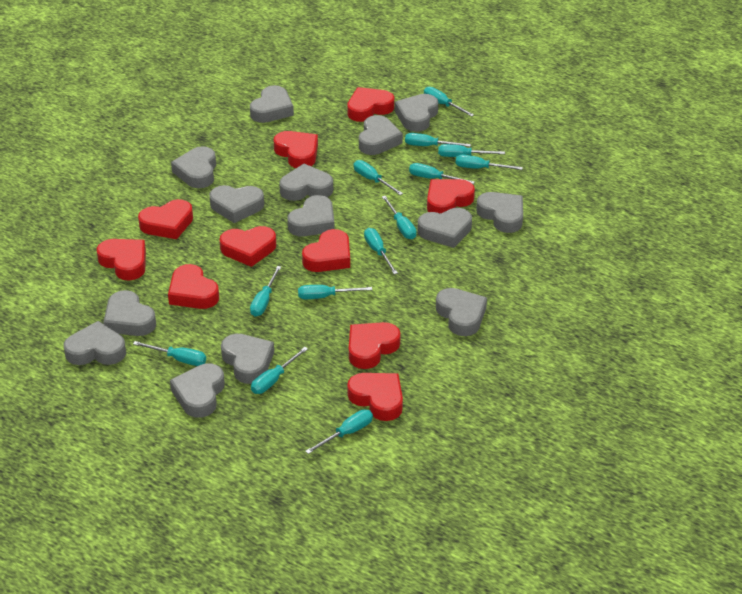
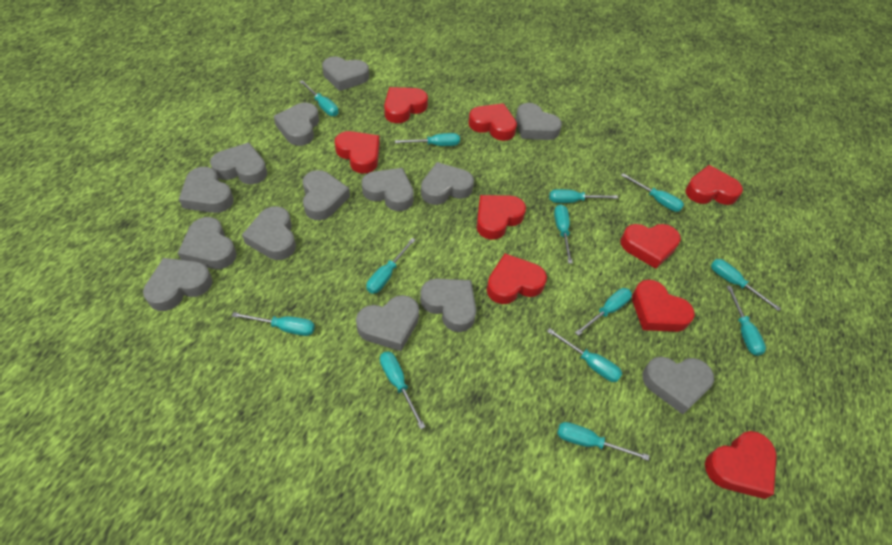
red heart: [97,239,146,280] [138,199,193,239] [168,264,219,309] [220,226,276,267] [274,131,318,168] [302,229,350,272] [347,87,394,122] [347,373,403,421] [349,322,400,369] [427,179,475,213] = 10 -> [335,131,380,173] [384,87,428,123] [468,103,517,141] [477,195,526,240] [487,253,547,304] [620,224,681,269] [632,280,695,332] [686,165,743,205] [705,431,777,499] = 9

